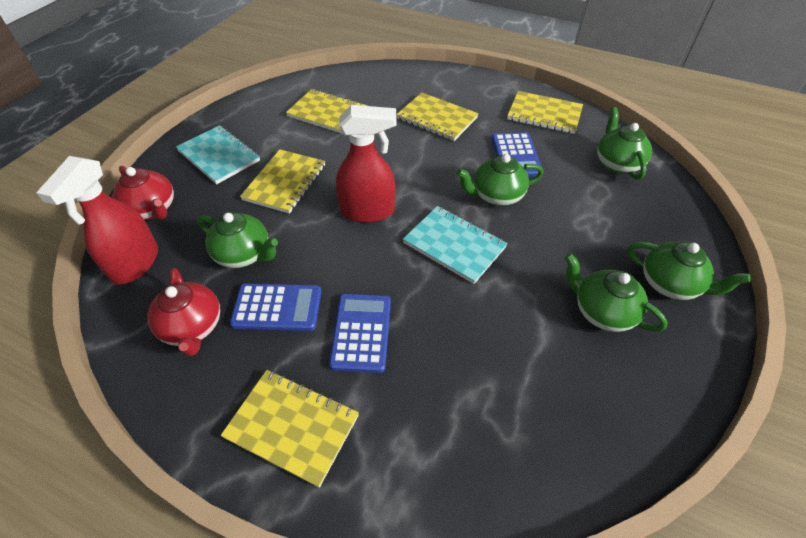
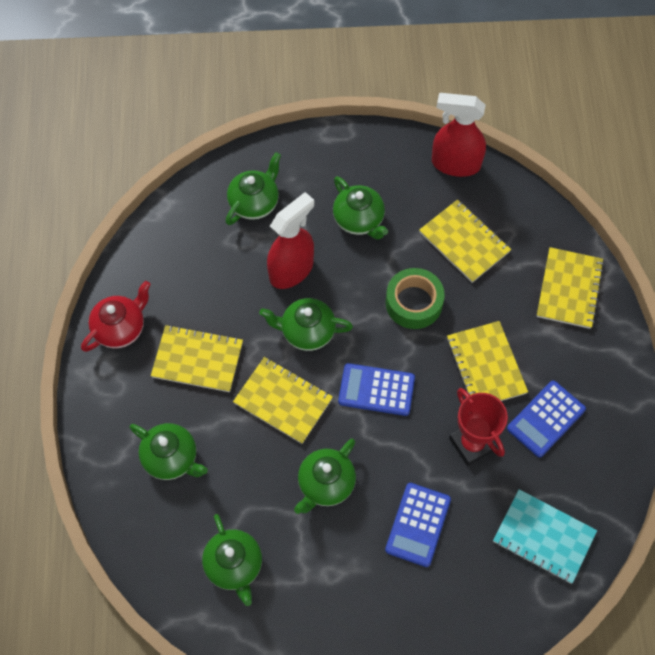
green tape: none = 0 -> [386,268,445,329] = 1
green teapot: [197,212,278,268] [456,154,544,206] [564,253,668,332] [597,107,652,180] [627,241,750,300] = 5 -> [129,423,208,480] [202,514,262,606] [226,152,281,225] [259,298,353,351] [294,439,356,514] [333,176,388,240] = 6
red teapot: [112,166,174,220] [147,268,220,356] = 2 -> [81,281,151,352] = 1
red trophy: none = 0 -> [449,388,508,466] = 1
turquoise notebook: [176,125,260,184] [403,206,508,284] = 2 -> [493,489,597,584] = 1

